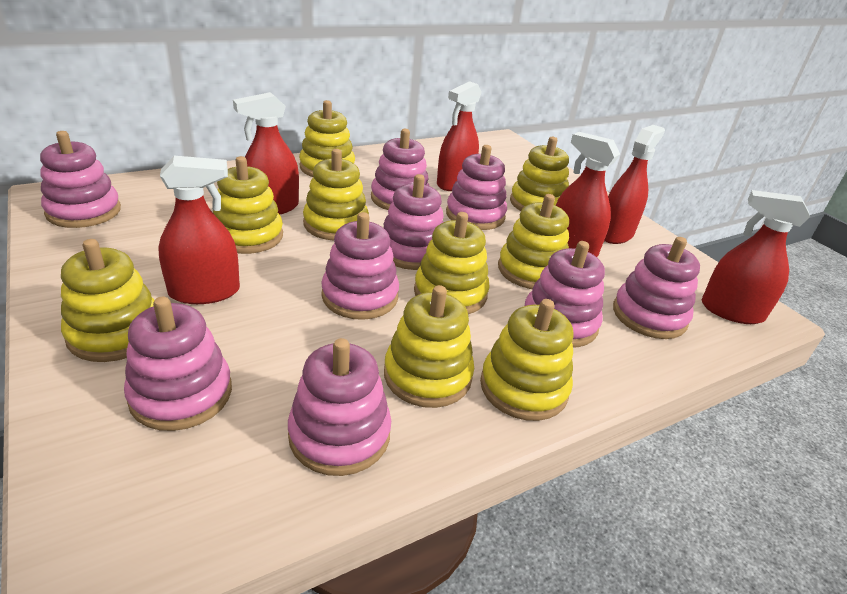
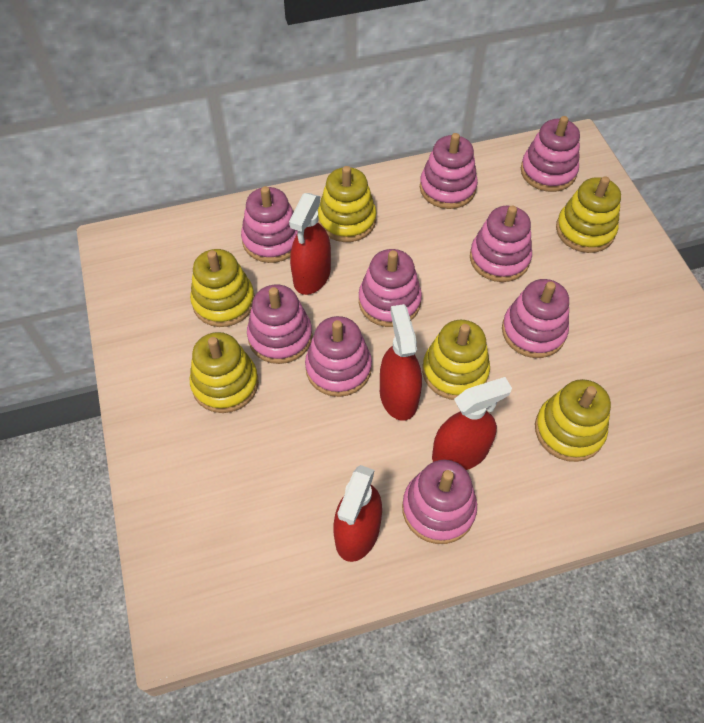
red spray bottle: [158,156,240,304] [233,92,299,215] [437,81,481,191] [556,132,620,257] [604,125,665,244] [702,190,810,324] = 6 -> [289,193,331,295] [333,465,382,562] [380,304,422,421] [432,377,512,470] = 4
yellow stacking toy: [61,239,154,362] [213,156,283,254] [299,100,355,177] [303,149,369,241] [384,285,474,408] [414,212,490,314] [480,299,573,421] [498,194,569,289] [510,137,569,211] = 9 -> [190,249,255,327] [190,332,259,413] [318,166,376,242] [422,320,490,400] [535,379,611,462] [556,176,621,253] = 6

